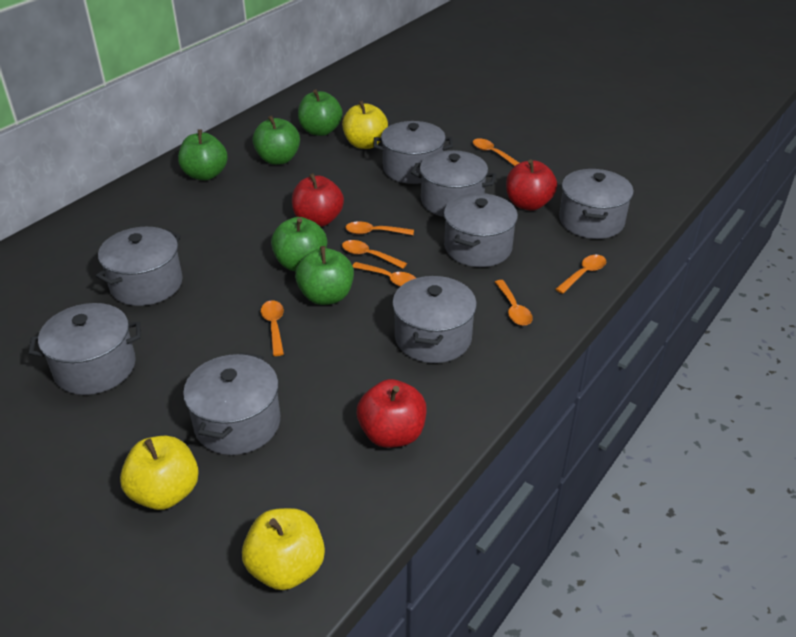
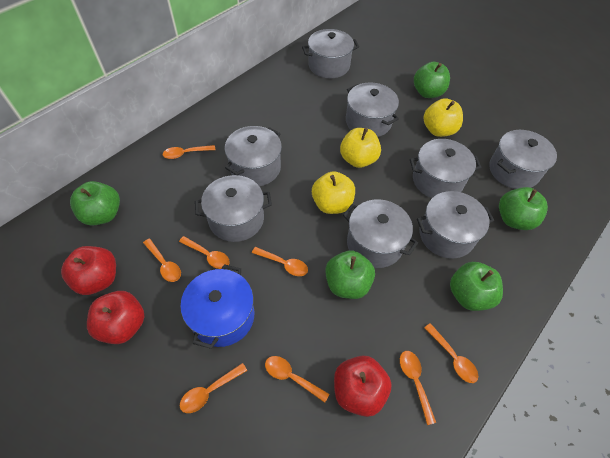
blue pot: none = 0 -> [180,264,254,349] = 1
orange spoon: [261,300,284,356] [342,240,407,268] [345,221,414,235] [352,262,416,287] [473,138,519,166] [495,280,533,326] [555,255,606,294] = 7 -> [143,239,181,282] [163,145,216,159] [179,236,230,269] [180,363,247,413] [252,247,308,276] [265,356,329,403] [400,351,436,425] [424,323,478,383] = 8

